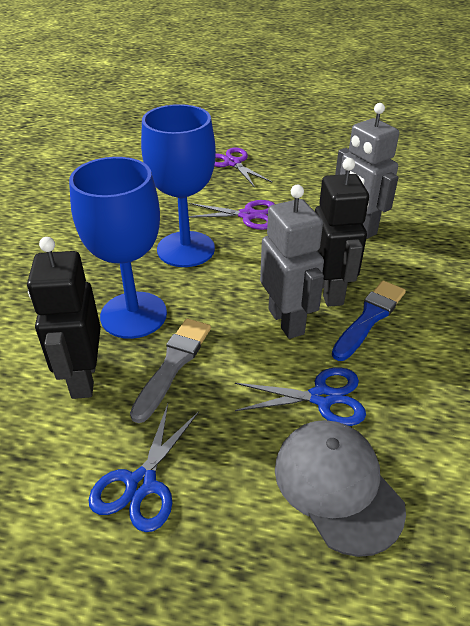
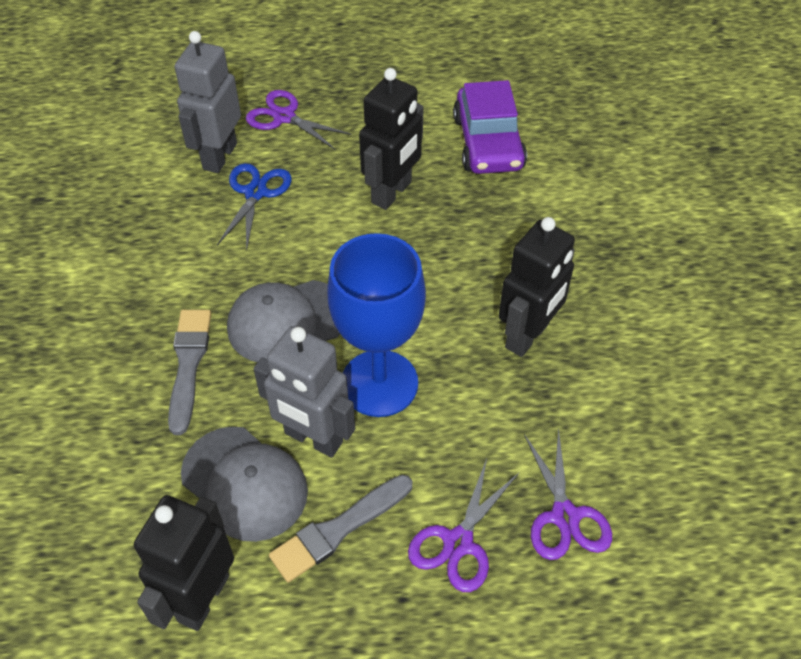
black robot: [27,237,101,399] [315,158,369,307] = 2 -> [134,495,234,631] [359,68,424,210] [499,217,575,357] = 3
blue brush: [332,281,406,361] = 1 -> none = 0
blue goblet: [69,157,167,339] [141,104,216,267] = 2 -> [327,233,426,417] = 1
blue scissors: [88,404,199,532] [235,367,366,426] = 2 -> [217,163,292,251] = 1
grey brush: [130,318,211,423] = 1 -> [168,310,211,435] [269,474,412,583] = 2
grey cap: [275,420,406,557] = 1 -> [181,426,308,542] [227,280,340,362] = 2
purple car: none = 0 -> [453,80,527,174] = 1
purple scissors: [189,200,275,230] [214,147,272,187] = 2 -> [246,90,351,150] [408,458,519,592] [524,428,612,560] = 3

